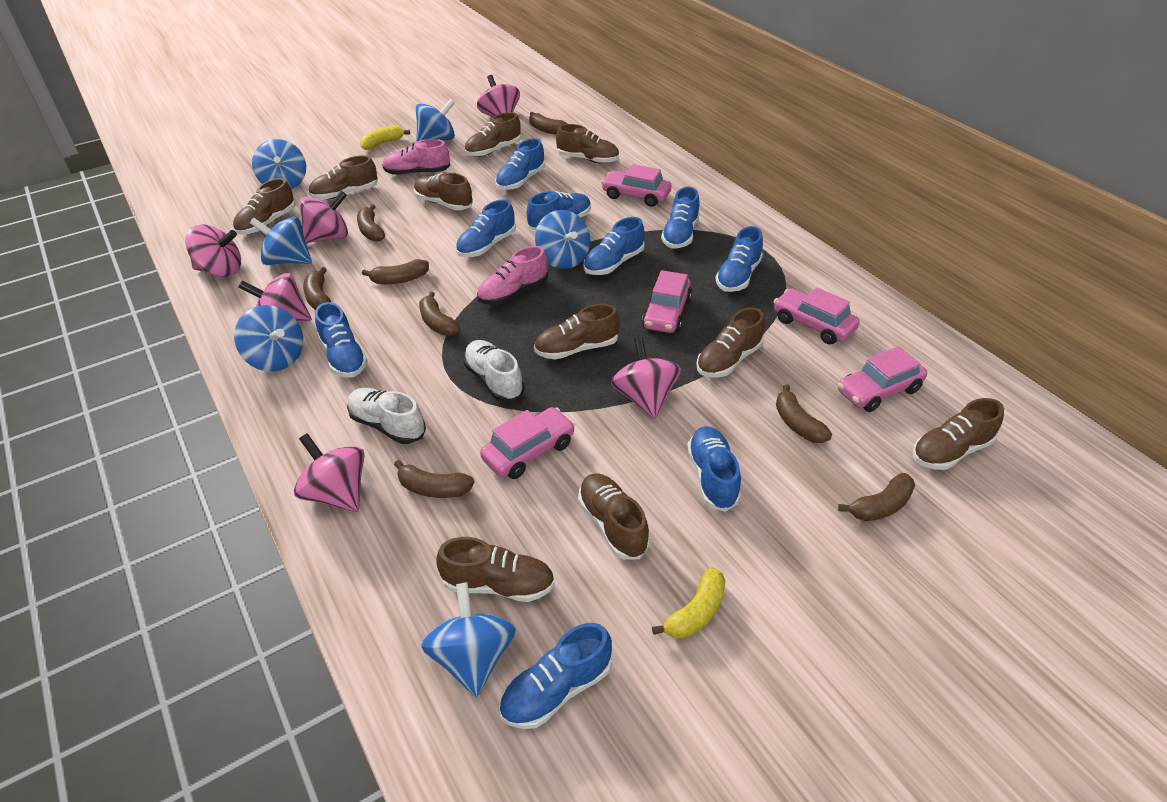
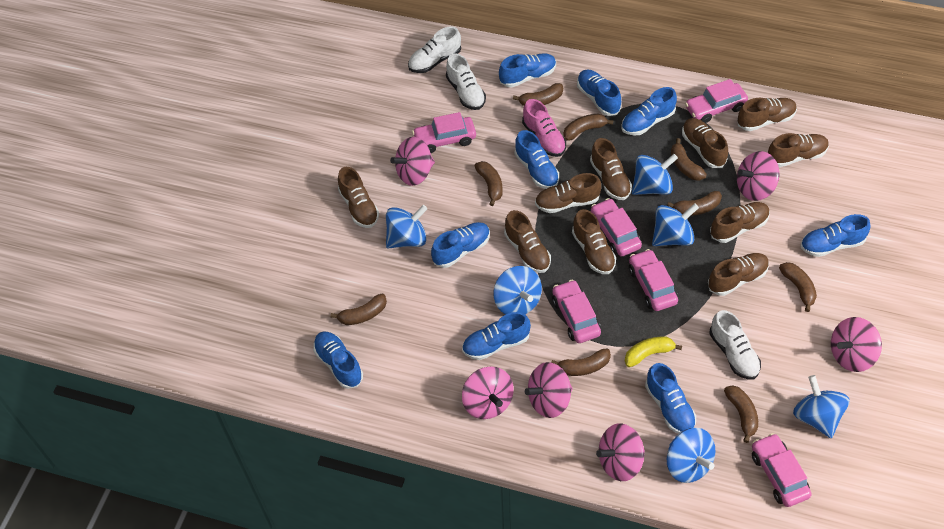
brown banana: [303,267,331,310] [357,204,385,242] [362,259,429,284] [394,460,475,498] [419,292,460,336] [529,112,567,135] [776,384,832,443] [838,473,915,521] = 8 -> [330,294,387,325] [475,161,503,206] [513,83,563,106] [551,349,611,376] [563,114,613,141] [667,191,722,216] [671,138,707,181] [724,385,758,443] [779,262,817,312] = 9
pink car: [480,407,575,479] [601,164,671,207] [642,270,692,333] [774,287,860,344] [838,346,927,412] = 5 -> [412,112,476,153] [552,280,601,343] [591,198,642,256] [629,249,678,311] [685,79,748,123] [752,433,812,507] = 6
pink shoe: [382,139,450,175] [477,246,548,305] = 2 -> [522,99,566,157] = 1
white shoe: [347,388,426,444] [463,340,525,402] = 2 -> [408,26,461,73] [446,53,486,110] [710,310,761,380] = 3
yellow banana: [360,125,410,150] [652,567,726,638] = 2 -> [625,337,682,367] = 1

